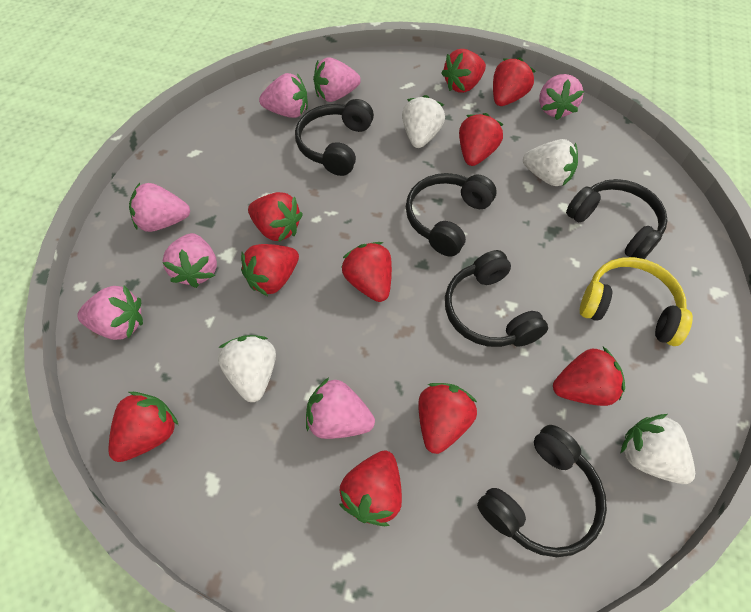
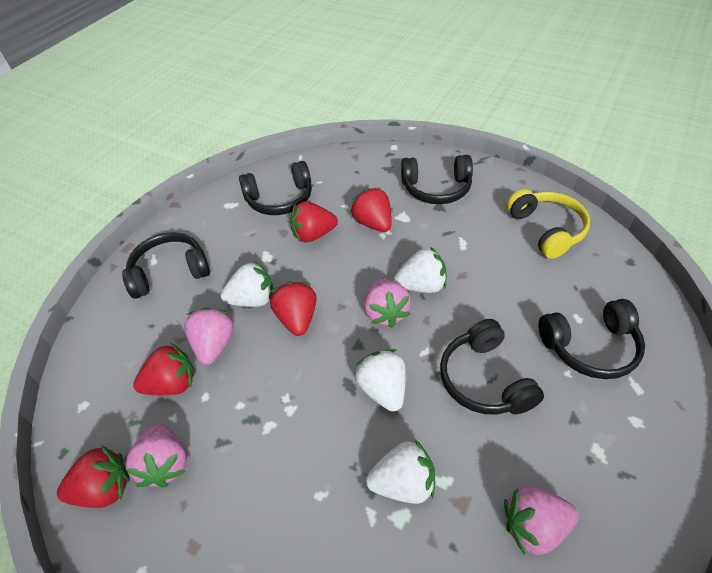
pink strawberry: [77,285,143,340] [129,183,190,232] [162,233,217,288] [259,73,308,118] [306,378,375,439] [313,57,361,102] [539,74,584,120] = 7 -> [125,423,187,487] [184,308,234,365] [364,279,411,328] [504,485,579,555] = 4
red strawberry: [109,392,178,462] [241,244,299,296] [248,192,303,242] [339,451,402,526] [342,242,392,302] [418,383,477,454] [441,49,486,93] [459,113,504,166] [493,57,535,106] [553,347,625,406] = 10 -> [57,445,130,508] [133,342,195,395] [270,281,317,336] [290,201,338,242] [350,187,392,232] = 5

